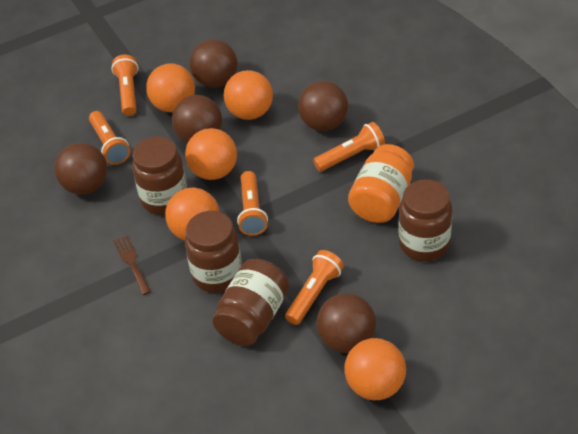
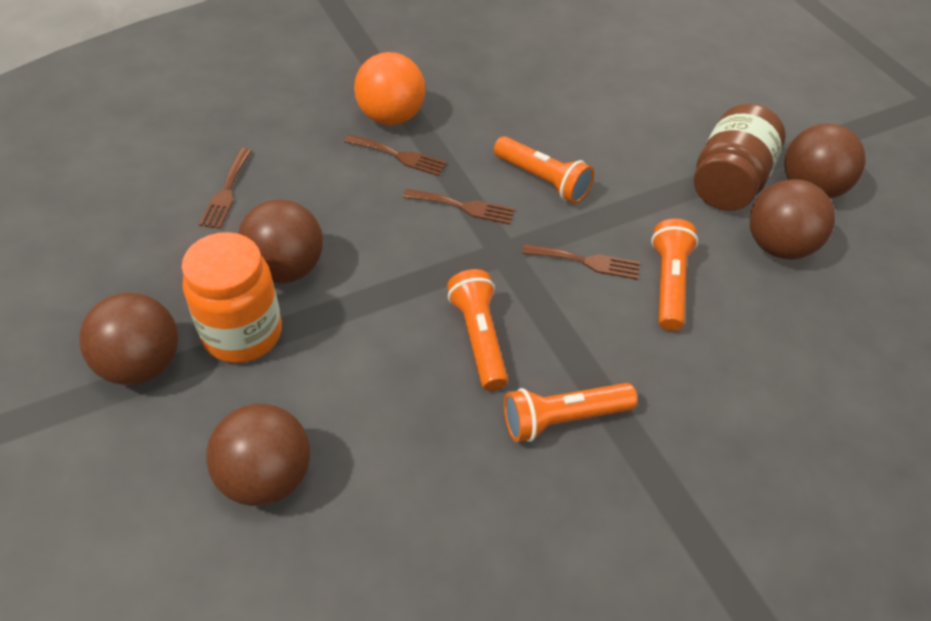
brown fork: [113,235,151,295] = 1 -> [199,148,252,229] [344,134,447,176] [403,189,515,224] [522,244,640,280] = 4
brown jar: [132,137,187,215] [185,211,242,293] [212,259,289,346] [398,179,453,261] = 4 -> [694,103,785,211] = 1
orange ball: [146,63,195,112] [165,187,219,240] [185,128,237,180] [224,70,273,120] [344,338,406,400] = 5 -> [354,52,425,125] = 1
orange flashlight: [89,111,130,165] [111,54,139,116] [237,171,268,236] [285,250,344,325] [313,122,385,171] = 5 -> [447,269,508,391] [494,136,594,204] [504,383,638,442] [651,219,698,331] = 4

